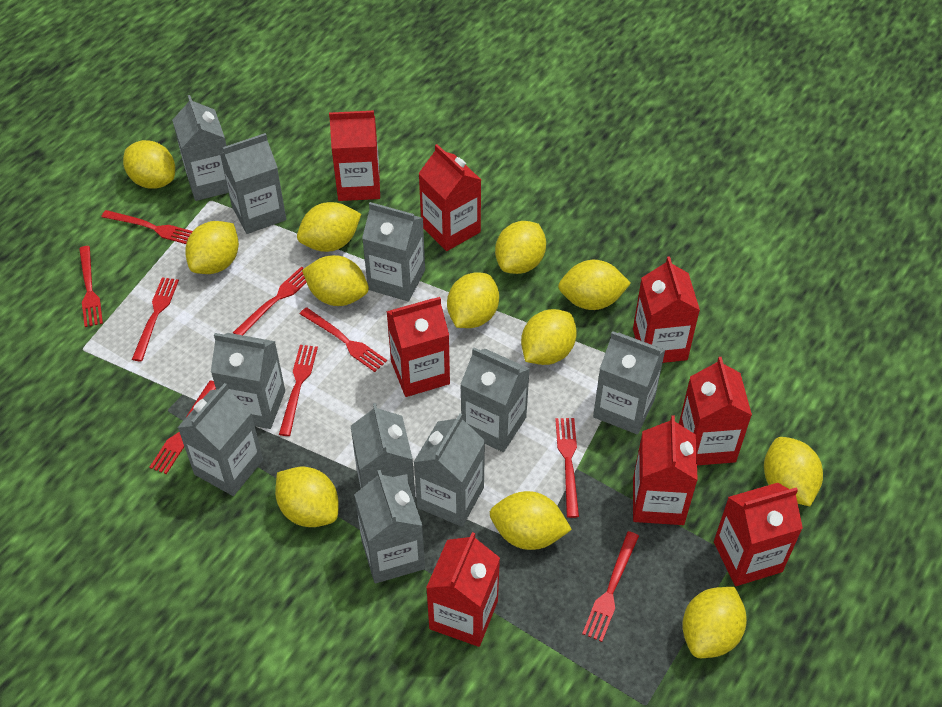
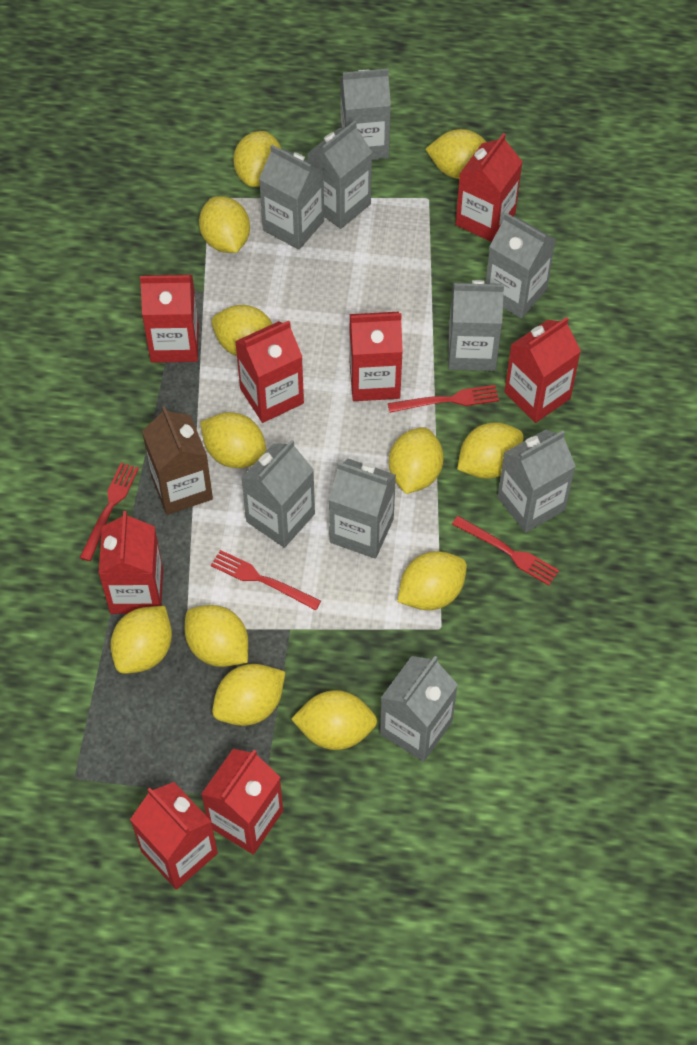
brown carton: none = 0 -> [142,406,213,515] = 1
grey carton: [172,95,229,201] [177,383,263,496] [211,333,285,429] [220,133,286,234] [351,403,416,505] [354,470,425,583] [362,202,425,302] [414,413,485,527] [460,347,530,452] [593,331,665,434] = 10 -> [241,440,315,548] [259,145,324,250] [307,121,372,229] [329,459,396,559] [340,69,391,160] [380,656,458,762] [448,280,504,371] [486,213,556,318] [497,429,576,533] = 9
red fork: [79,246,103,327] [101,210,193,244] [132,277,179,361] [149,380,216,474] [233,266,307,335] [279,345,318,436] [300,307,387,372] [555,418,579,518] [582,531,639,642] = 9 -> [80,462,139,561] [211,550,321,610] [388,385,499,413] [452,516,559,585] = 4

